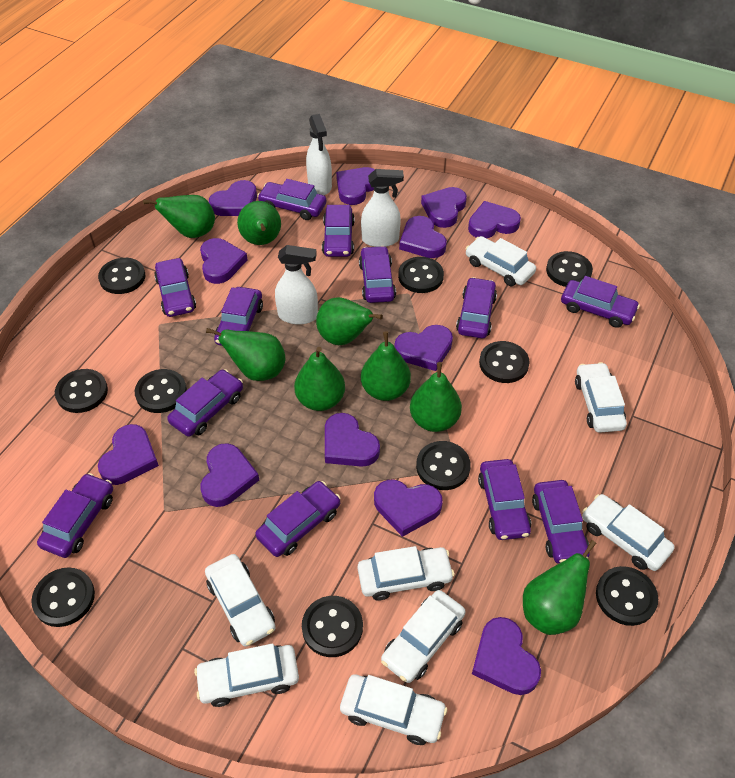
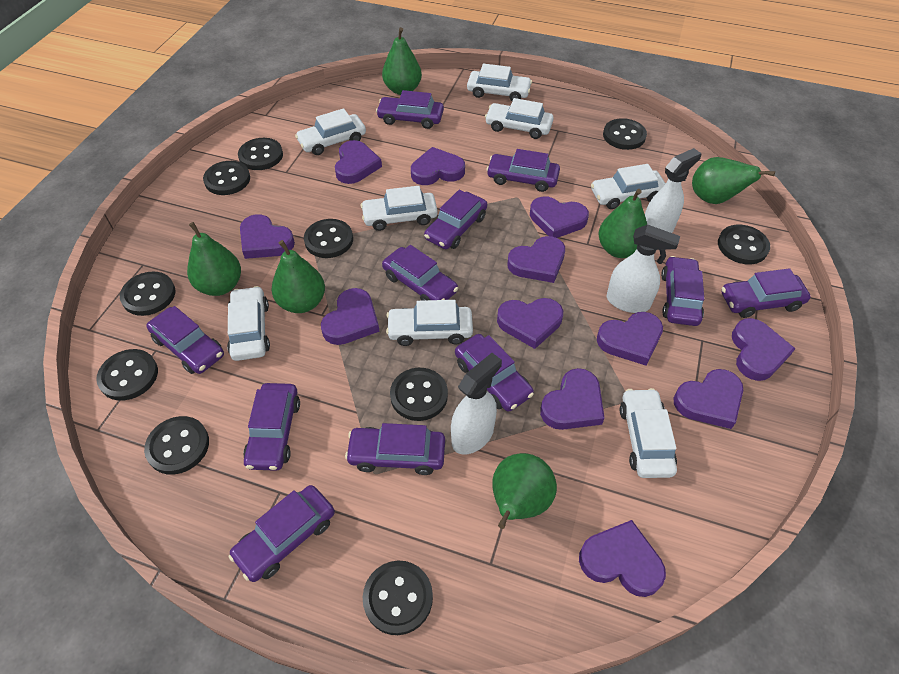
green pear: [143,195,215,238] [206,328,286,381] [237,201,281,245] [294,347,345,411] [316,297,383,345] [361,331,411,401] [410,362,462,432] [523,540,597,635] = 8 -> [187,222,241,296] [272,240,325,313] [382,27,422,95] [493,453,557,529] [598,189,647,258] [692,157,775,204] = 6
purple car: [37,473,113,558] [154,258,196,317] [167,369,243,437] [214,287,263,346] [255,481,341,557] [257,179,326,220] [322,205,355,257] [359,246,396,303] [456,277,497,338] [478,459,531,540] [532,480,590,563] [561,276,640,328] = 12 -> [146,306,224,374] [229,485,335,582] [243,383,300,471] [345,423,445,475] [376,90,444,129] [382,245,458,301] [424,190,487,249] [455,334,534,412] [486,149,560,192] [661,256,704,326] [721,268,811,318] = 11

